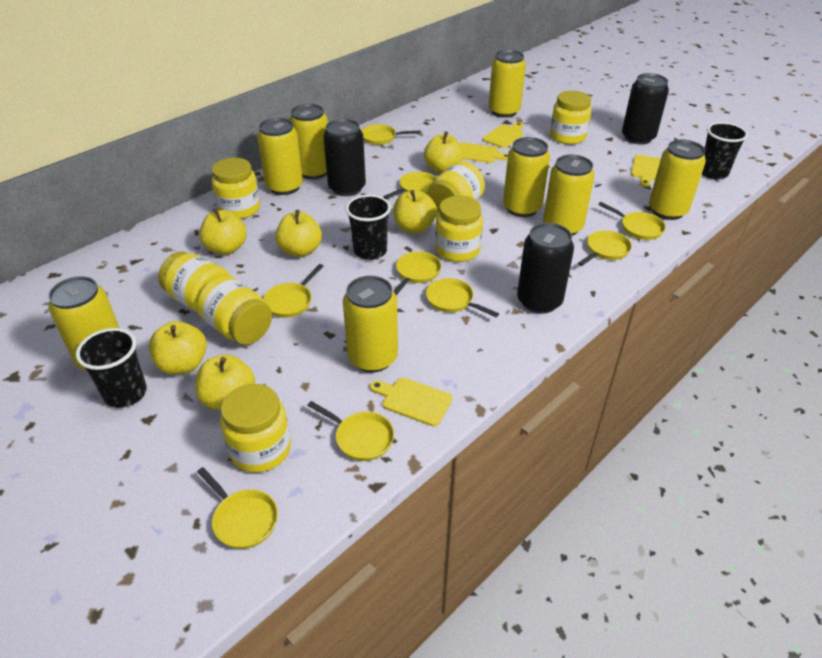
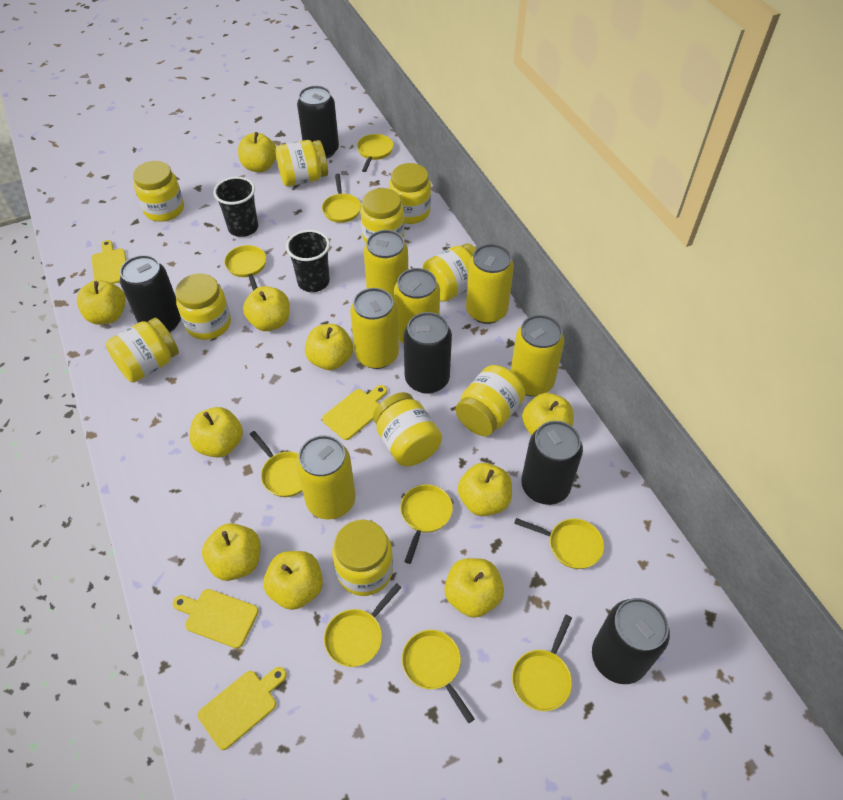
black can: [323,119,366,196] [517,223,574,314] [622,73,669,145] = 3 -> [120,255,181,333] [297,86,339,159] [403,312,452,394] [521,421,583,505] [592,598,670,684] = 5
black cup: [76,328,147,408] [345,195,391,260] [702,122,748,179] = 3 -> [213,177,258,237] [286,230,330,292] = 2
yellow apple: [149,321,207,375] [195,354,255,410] [199,208,247,255] [275,210,322,257] [393,190,437,234] [424,131,463,173] = 6 -> [77,280,126,325] [189,407,243,458] [202,523,260,581] [238,132,276,172] [243,286,290,331] [263,551,323,610] [305,324,353,370] [444,558,504,618] [458,463,512,516] [522,393,573,436] = 10
yellow can: [48,276,120,371] [257,118,303,195] [289,104,328,179] [343,276,398,372] [489,50,526,118] [503,137,550,217] [543,154,595,236] [649,139,706,220] = 8 -> [296,435,356,519] [350,288,399,369] [364,230,408,301] [394,268,440,344] [466,244,514,324] [510,315,565,396] = 6
yellow jar: [158,252,230,313] [197,276,272,345] [211,158,260,219] [220,384,291,473] [427,161,485,213] [435,195,483,262] [550,91,592,144] = 7 -> [106,318,179,383] [133,161,184,222] [176,273,231,340] [275,140,328,186] [332,519,393,596] [360,188,404,244] [373,392,442,466] [389,163,431,224] [422,243,476,302] [455,365,525,436] = 10

